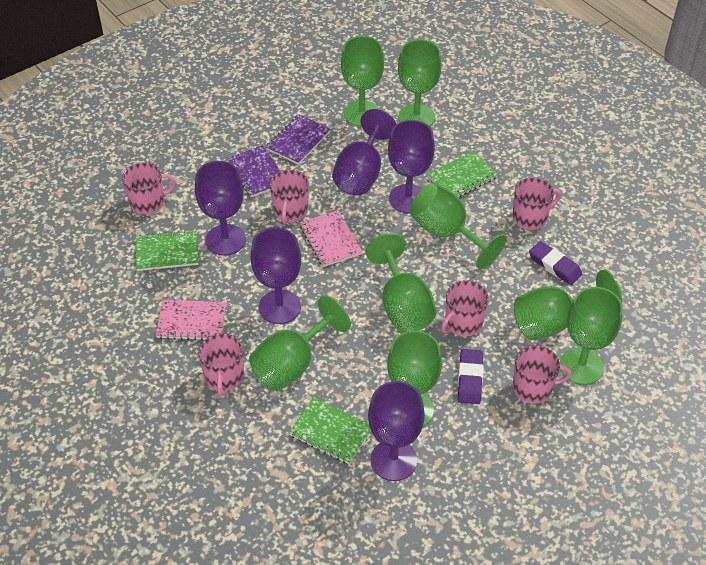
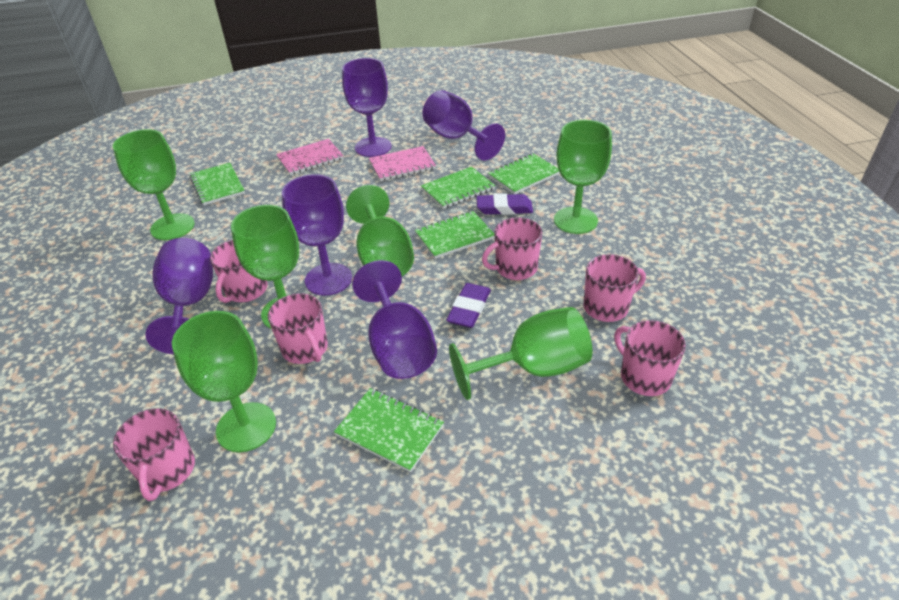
green goblet: [249,296,351,391] [341,36,384,127] [366,233,436,332] [387,330,442,427] [398,39,442,126] [410,183,506,269] [514,270,622,340] [560,287,623,385] = 8 -> [113,129,195,240] [172,311,276,452] [231,205,299,329] [346,185,414,276] [449,307,593,400] [554,120,612,234] = 6
green notebook: [135,230,199,271] [289,397,371,464] [427,151,498,197] = 3 -> [190,163,245,205] [334,388,444,473] [415,211,495,259] [421,167,495,209] [488,153,560,194] = 5
purple notebook: [227,145,280,198] [266,115,331,165] = 2 -> none = 0

